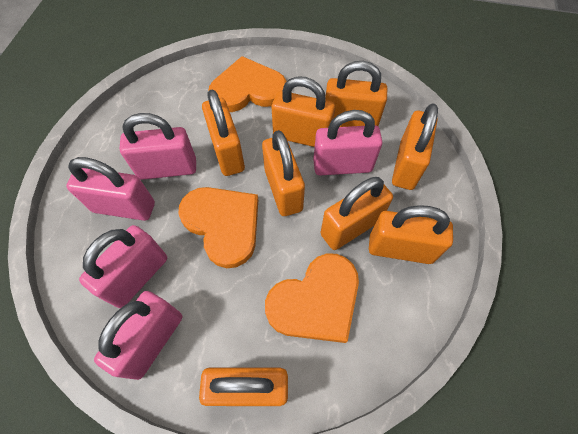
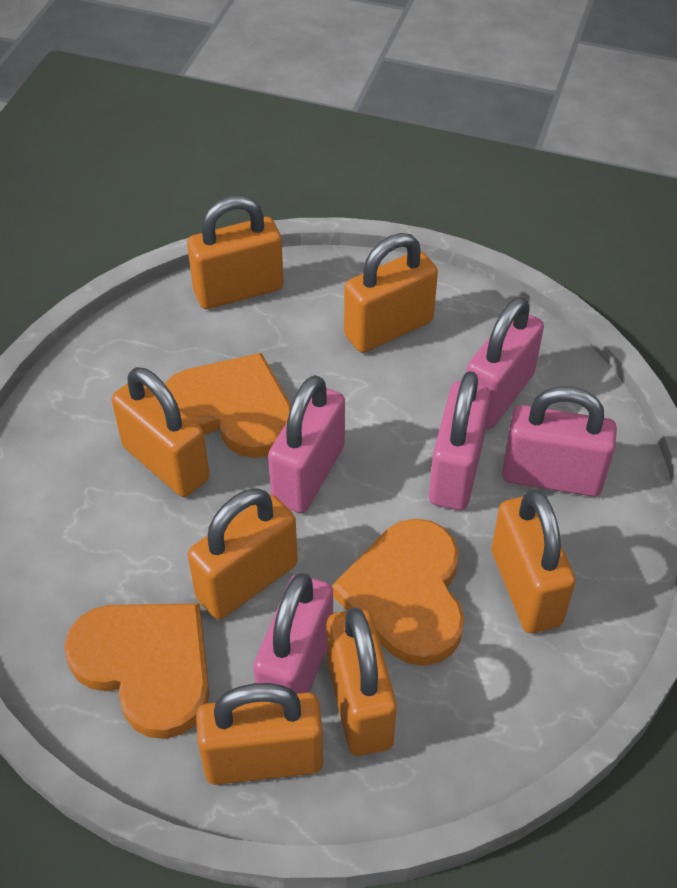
orange padlock: [199,367,288,406] [202,89,245,176] [262,130,305,216] [272,76,335,147] [321,177,393,250] [325,61,387,127] [369,205,453,264] [392,103,438,190] = 8 -> [112,367,210,497] [187,196,284,309] [188,488,298,619] [196,683,323,785] [326,607,397,756] [344,233,438,353] [491,490,576,633] = 7

